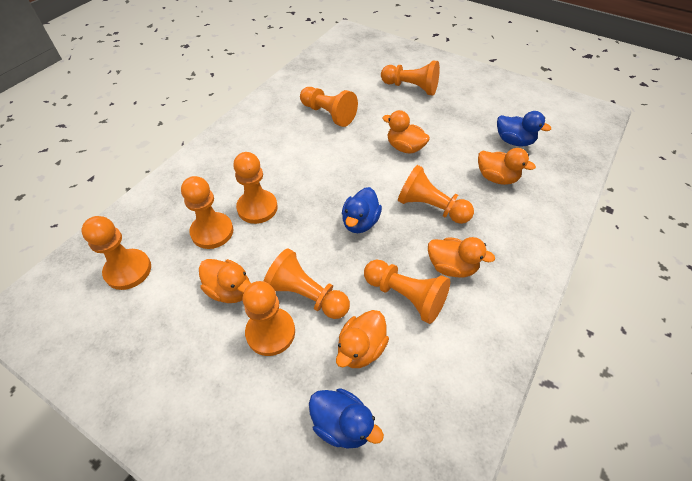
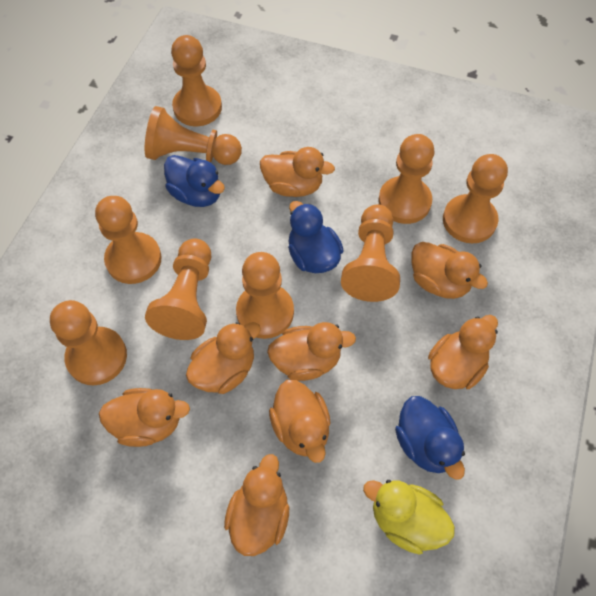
orange duck: [199,259,251,303] [336,310,389,368] [382,110,430,154] [428,237,495,277] [478,148,536,185] = 5 -> [99,388,190,447] [186,322,261,394] [224,454,289,556] [260,147,335,197] [267,322,356,381] [269,379,331,463] [412,242,488,299] [428,315,498,389] = 8
yellow duck: none = 0 -> [363,480,455,555] = 1

